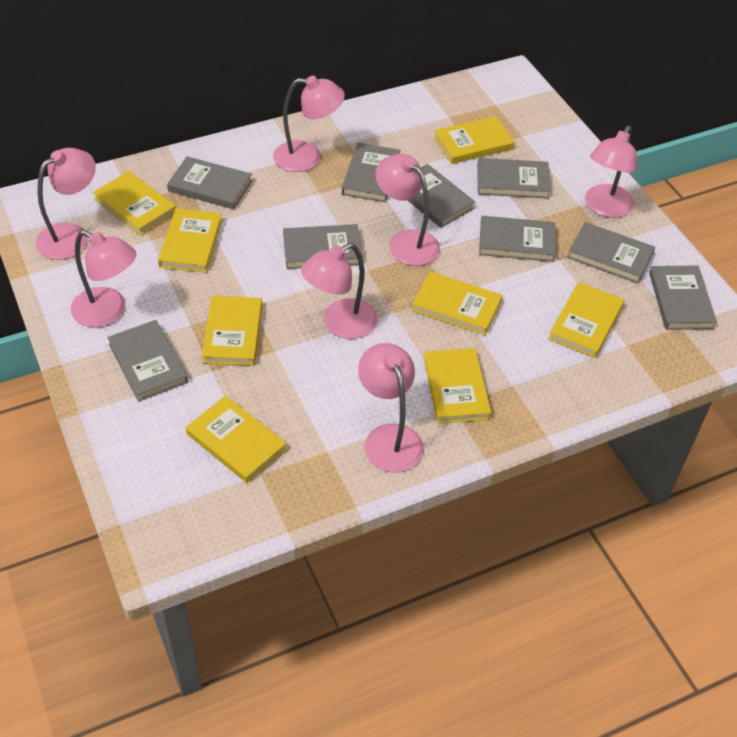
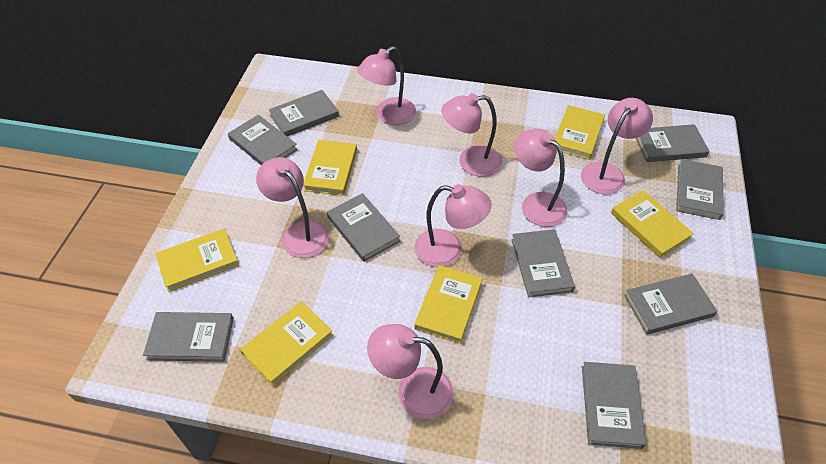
yellow book: [93,171,176,236] [158,208,222,273] [186,396,287,483] [202,296,262,366] [411,271,503,335] [424,348,491,424] [434,116,514,164] [548,282,624,358] = 8 -> [155,229,239,292] [240,301,333,386] [303,140,357,196] [414,265,483,344] [555,105,605,160] [611,190,694,258] = 6

